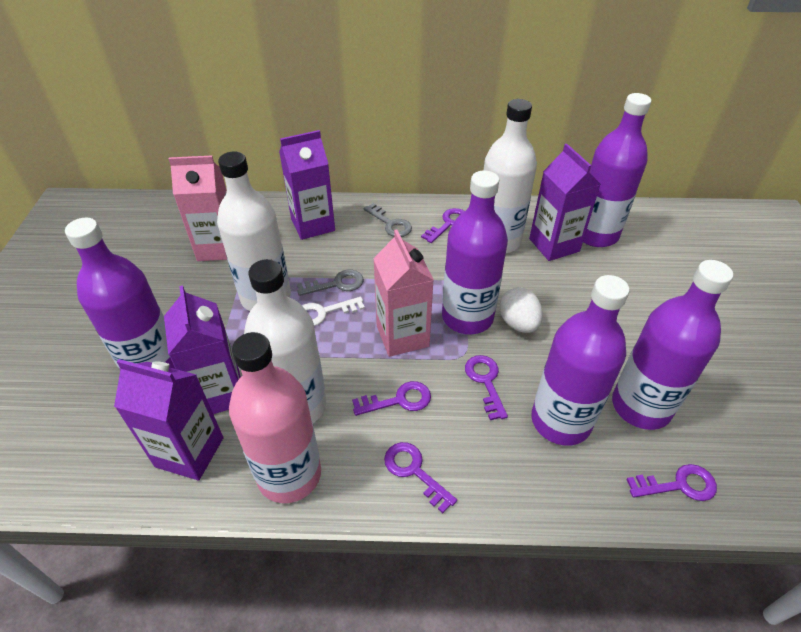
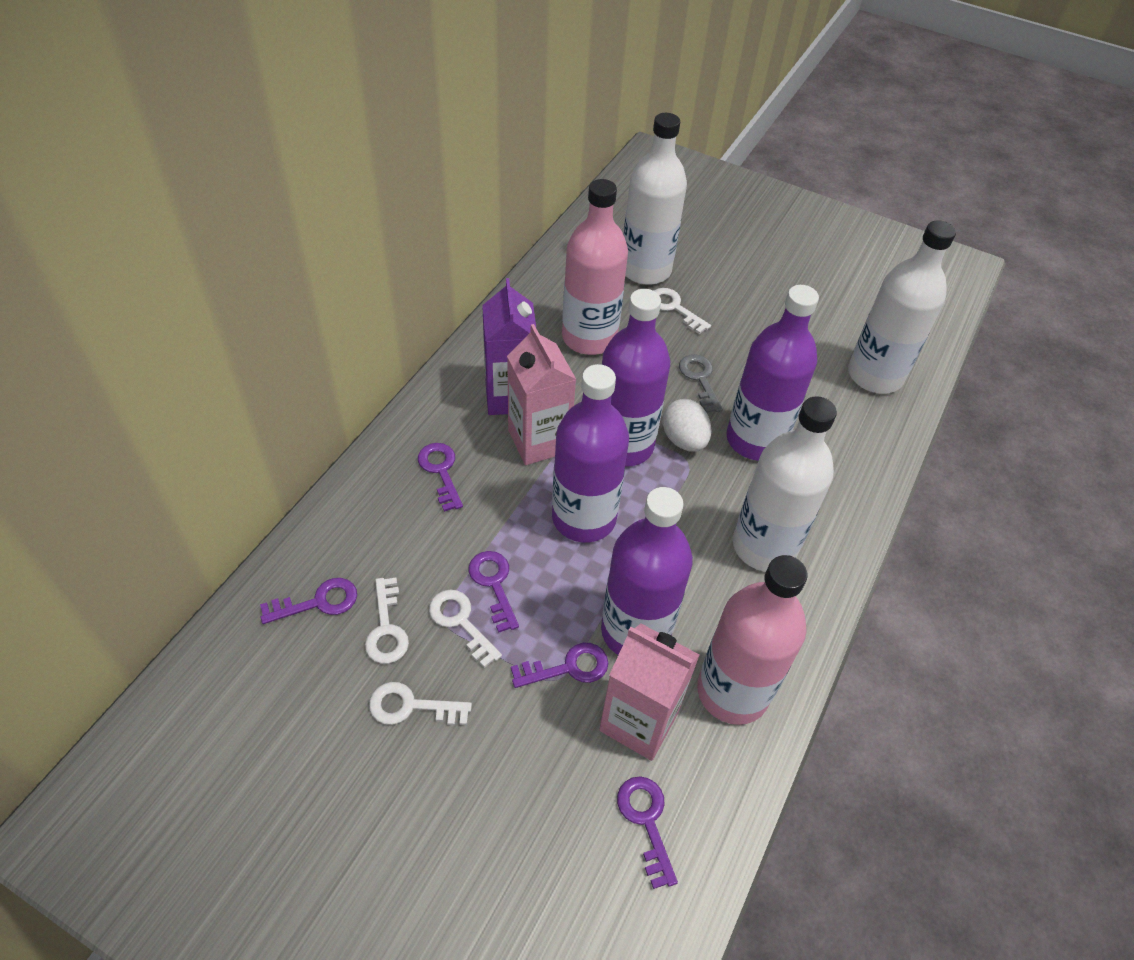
grey key: [297,270,364,296] [364,203,412,237] = 2 -> [679,354,723,413] = 1
pink bottle: [229,332,321,503] = 1 -> [562,179,628,355] [697,555,808,725] = 2
purple bottle: [65,218,175,369] [442,171,508,334] [531,275,630,446] [583,93,651,247] [612,260,733,430] = 5 -> [552,364,629,543] [601,487,693,655] [602,289,670,467] [726,285,819,461] = 4
purple carton: [114,359,224,480] [164,285,241,414] [279,130,335,240] [529,144,601,261] = 4 -> [482,278,536,415] = 1
white key: [302,297,365,326] = 1 -> [365,577,409,664] [369,682,472,725] [429,590,502,668] [654,288,711,334] = 4

